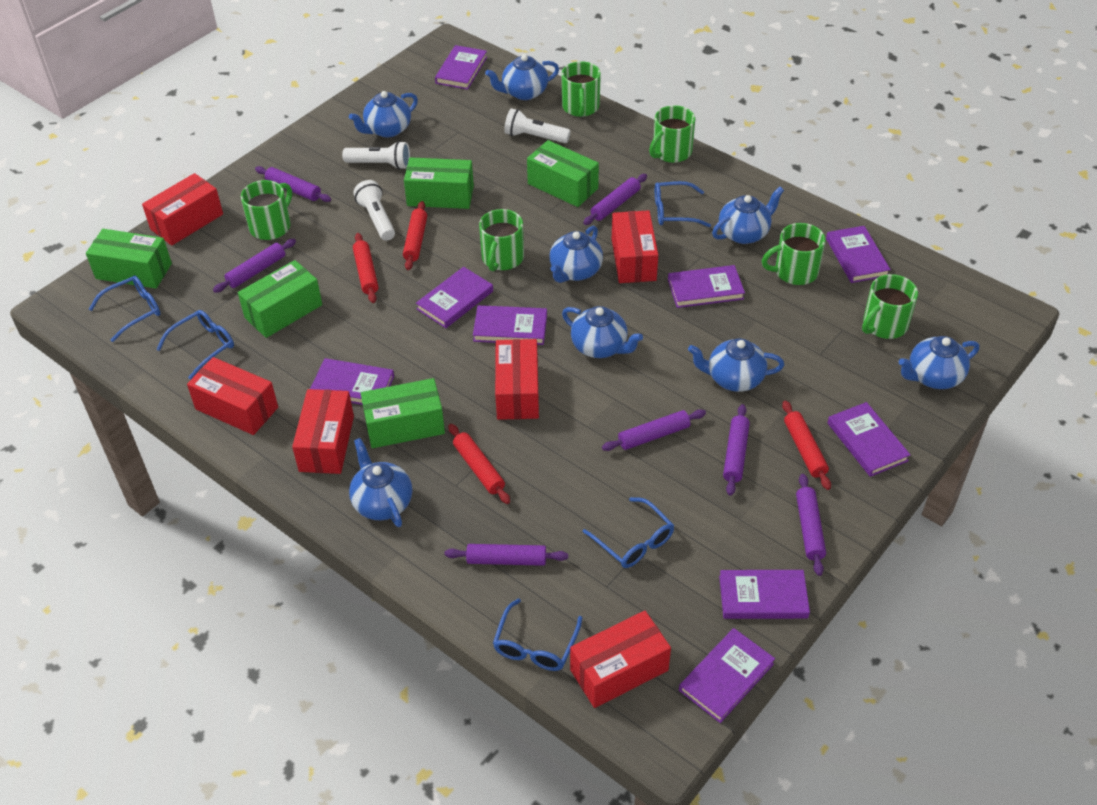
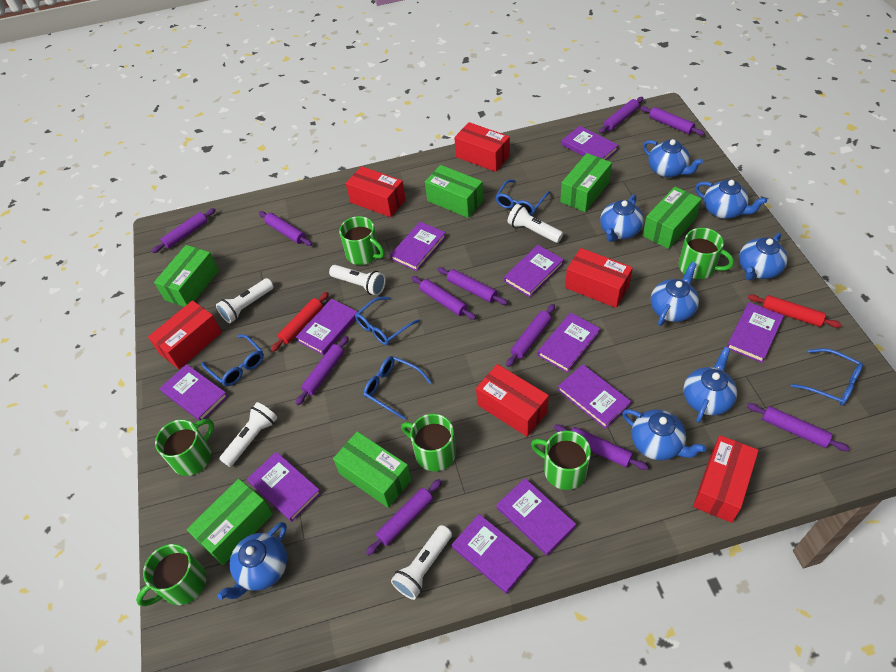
green box: [86,229,172,289] [238,260,322,338] [361,378,445,448] [404,157,474,209] [527,140,599,207] = 5 -> [154,245,219,307] [187,479,273,565] [333,431,412,508] [425,165,483,218] [560,153,612,212] [643,187,701,249] = 6
purple book: [310,358,394,405] [416,267,493,328] [435,45,487,90] [473,305,547,345] [668,265,745,308] [679,628,775,723] [719,570,810,619] [826,226,891,283] [828,402,910,477] = 9 -> [160,364,228,421] [247,452,321,522] [296,298,357,356] [390,222,446,271] [452,514,534,594] [497,478,576,556] [504,245,564,297] [537,312,600,373] [558,364,631,429] [562,126,618,160] [727,302,784,363] = 11
purple rolling pin: [213,239,296,293] [255,166,331,202] [445,544,568,566] [583,174,647,225] [602,409,706,451] [723,404,750,496] [796,474,826,576] = 7 -> [152,208,216,253] [259,211,312,246] [296,336,349,405] [366,479,442,556] [412,276,476,320] [437,267,508,305] [506,304,555,367] [554,424,648,470] [599,97,643,134] [640,106,705,136] [747,403,849,451] = 11
red rolling pin: [353,233,378,303] [403,201,427,270] [448,424,510,504] [782,400,831,490] = 4 -> [271,292,329,352] [748,294,842,328] = 2
white flashlight: [342,141,410,170] [353,180,395,241] [504,108,571,143] = 3 -> [216,278,274,323] [219,402,277,467] [329,265,386,296] [391,525,452,600] [507,204,563,243] = 5

